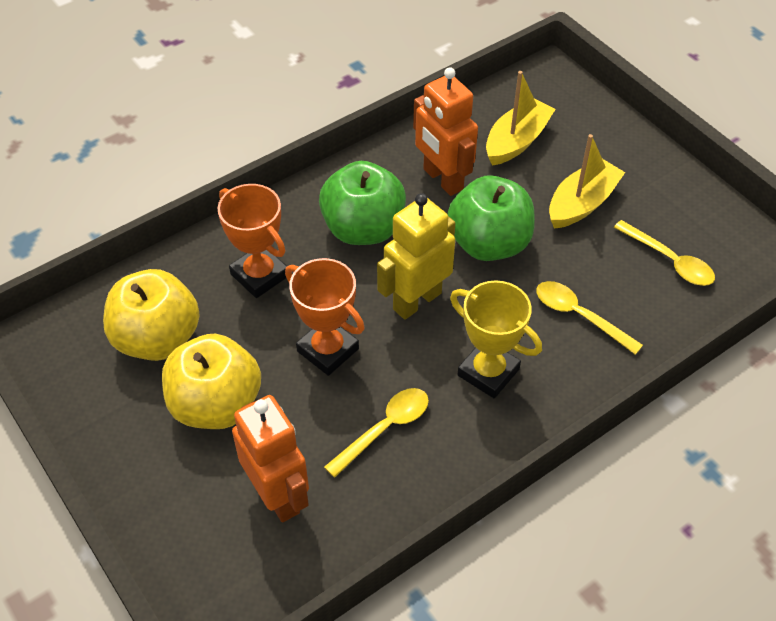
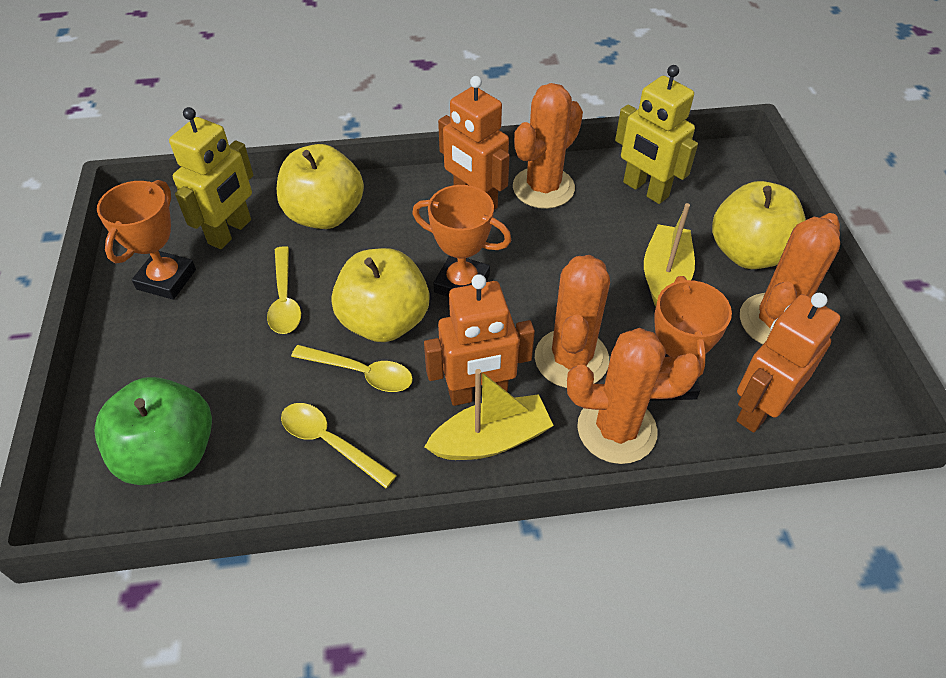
green apple: [319,161,406,245] [447,175,535,261] = 2 -> [94,377,212,485] = 1
orange cactus: none = 0 -> [513,83,583,209] [535,255,610,388] [567,328,701,464] [740,213,840,344] = 4
orange robot: [232,395,309,523] [413,67,478,196] = 2 -> [424,274,535,406] [438,76,510,210] [736,293,841,433] = 3
orange trophy: [217,184,287,298] [285,258,365,376] = 2 -> [97,180,196,300] [412,185,511,297] [650,276,732,401] = 3
yellow apple: [103,269,200,361] [162,334,261,429] = 2 -> [277,144,364,229] [332,248,430,342] [712,181,806,269] = 3
yellow robot: [377,193,455,320] = 1 -> [169,107,254,249] [615,65,698,204] = 2
yellow trophy: [450,280,542,398] = 1 -> none = 0

